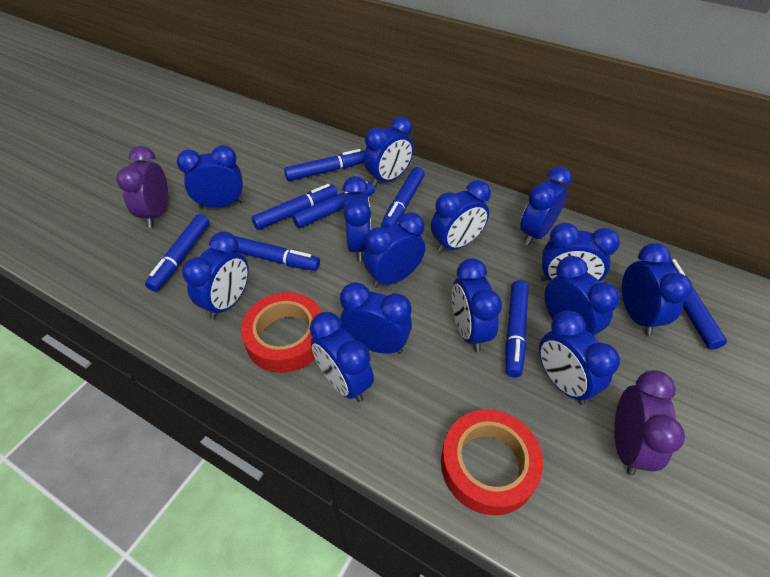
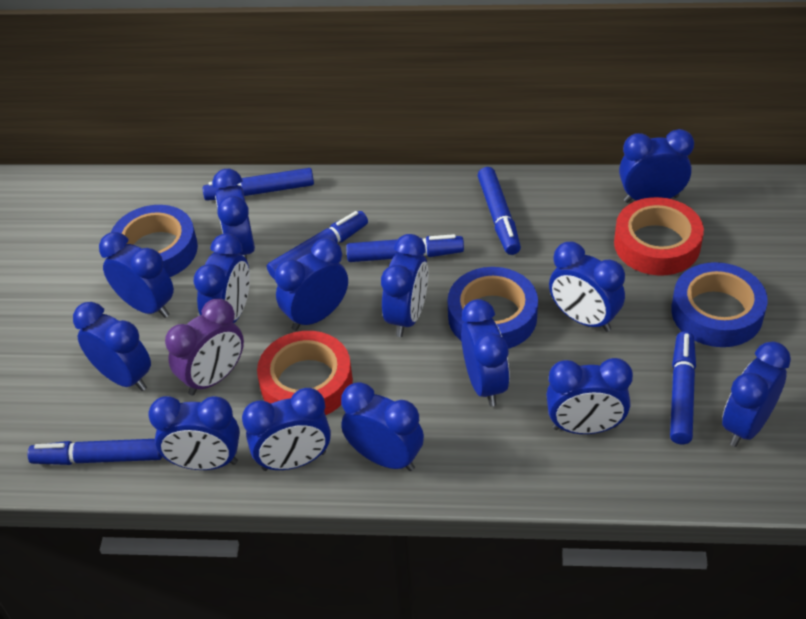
blue marker: [145,214,210,292] [235,236,320,271] [252,184,337,230] [284,149,365,181] [292,181,375,228] [381,167,425,228] [505,280,529,377] [666,258,727,349] = 8 -> [28,439,162,465] [203,168,314,200] [267,211,368,279] [346,234,464,262] [478,167,521,255] [670,331,696,444] = 6
blue tape: none = 0 -> [111,205,198,277] [448,267,538,349] [671,262,768,347] = 3
purple clock: [116,146,168,227] [614,370,685,476] = 2 -> [165,299,244,396] = 1

